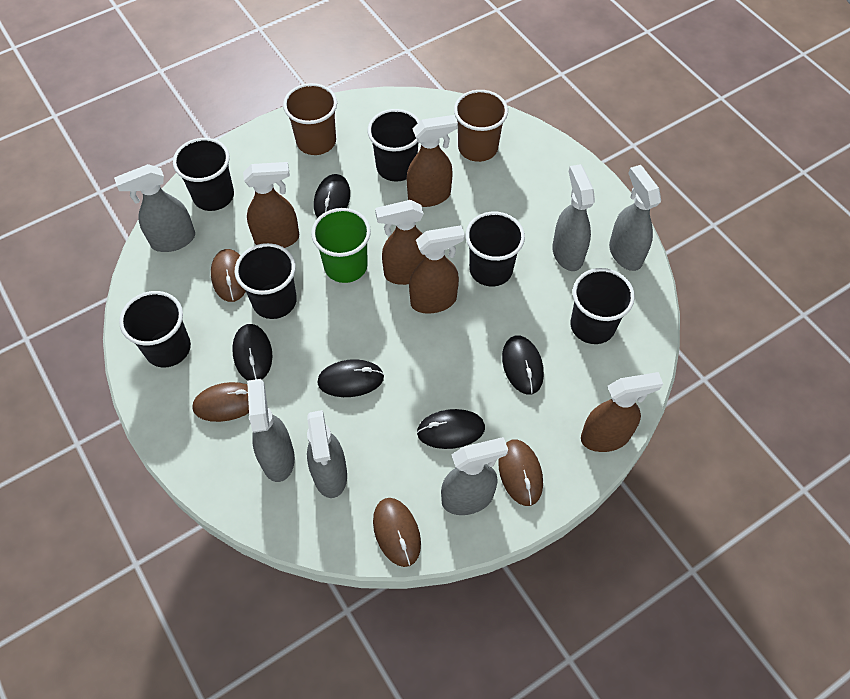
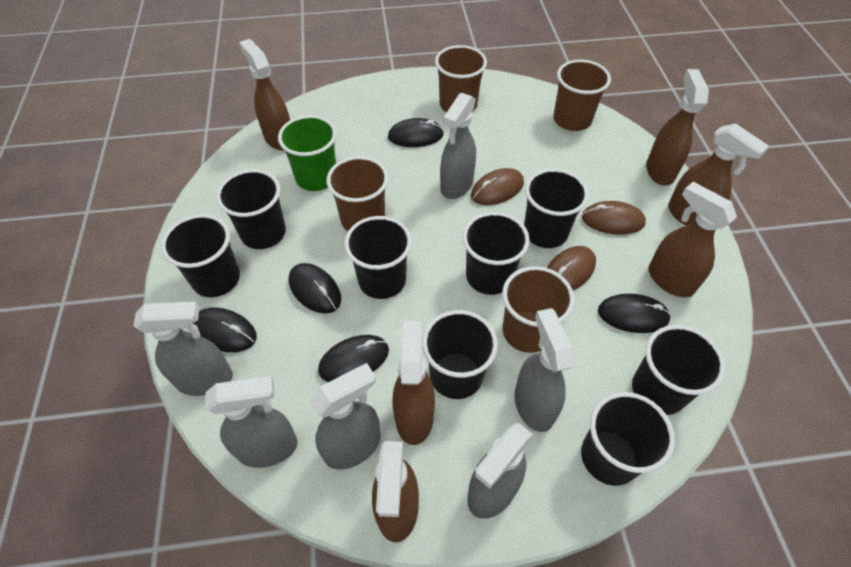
black cup: [119,291,191,368] [173,138,234,211] [235,243,297,319] [368,109,420,181] [465,212,525,286] [570,268,635,344] = 6 -> [161,214,240,297] [216,169,286,249] [344,216,412,299] [422,310,498,399] [462,212,530,295] [524,169,589,248] [581,392,675,486] [632,325,725,415] = 8
brown cup: [283,83,337,155] [454,90,508,162] = 2 -> [326,156,389,231] [435,45,487,112] [502,266,574,353] [553,60,611,131] = 4
brown mouse: [192,382,249,422] [211,249,246,302] [373,498,421,567] [498,440,543,506] = 4 -> [471,168,524,205] [547,246,596,290] [582,201,646,235] = 3
brown spray bottle: [243,162,299,248] [375,200,425,285] [406,115,458,207] [409,225,465,314] [581,372,663,452] = 5 -> [239,39,290,150] [372,441,419,542] [393,321,435,445] [646,69,709,185] [648,182,737,297] [668,123,769,226] = 6

